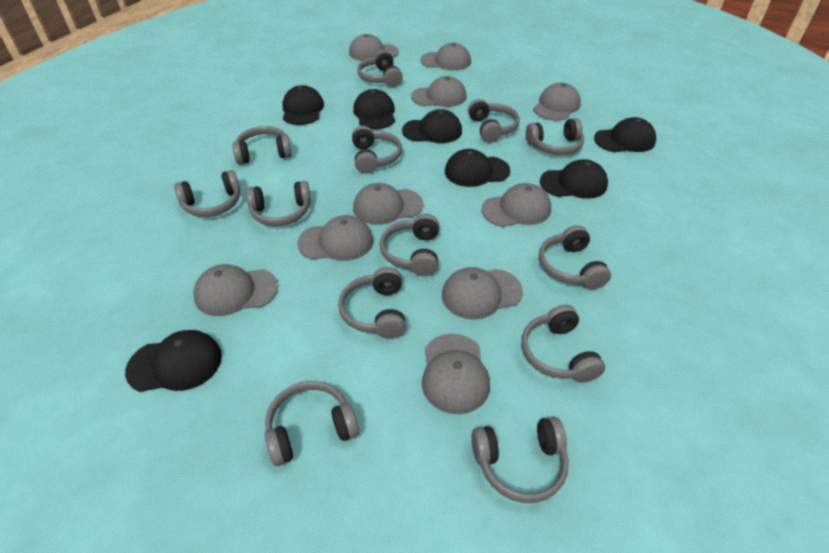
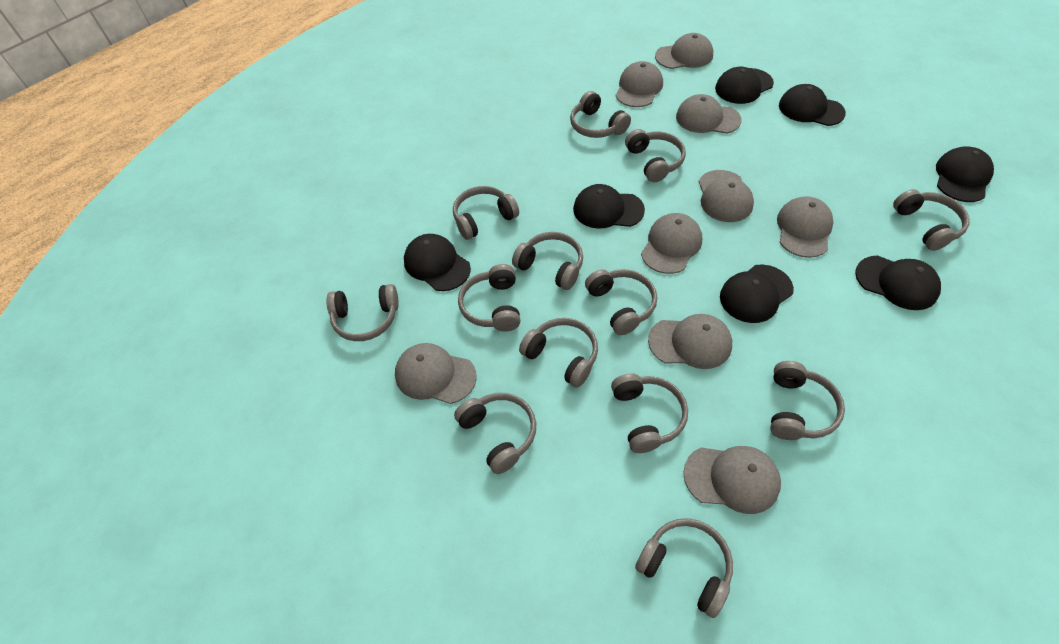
grey cap: [194,264,278,316] [297,215,373,261] [349,34,399,61] [353,183,423,225] [411,76,467,107] [420,43,471,70] [422,334,490,414] [442,267,523,320] [481,183,551,227] [533,83,581,121] = 10 -> [395,343,477,404] [615,61,663,107] [641,213,702,274] [648,314,732,369] [655,33,713,69] [676,94,742,134] [683,446,781,514] [699,170,754,222] [777,196,834,258] = 9

